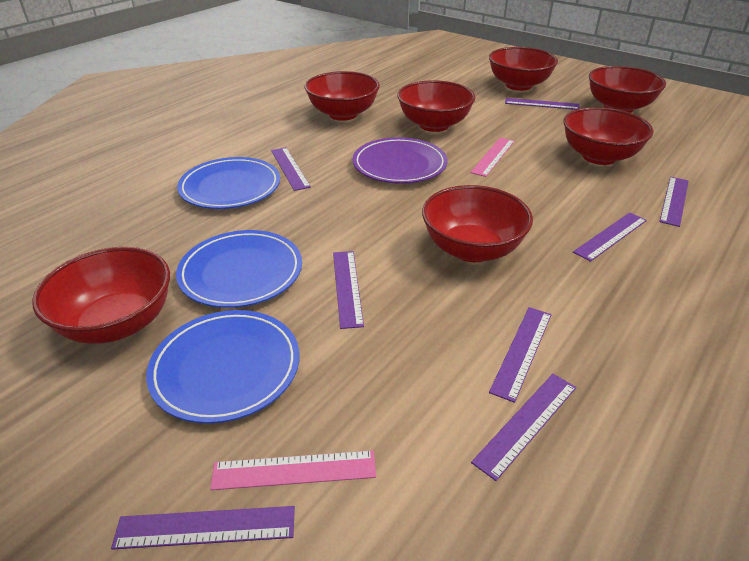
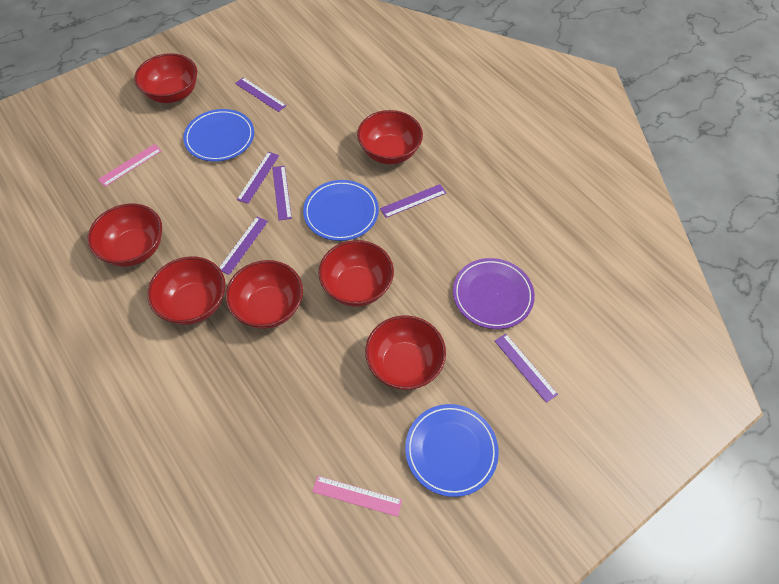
purple ruler: [111,506,295,550] [271,148,311,191] [333,251,364,329] [471,374,576,481] [489,307,552,403] [505,98,580,110] [573,212,647,262] [659,177,689,227] = 8 -> [219,217,268,275] [235,77,287,112] [237,152,279,204] [272,166,292,221] [380,184,446,218] [495,334,558,403] = 6

